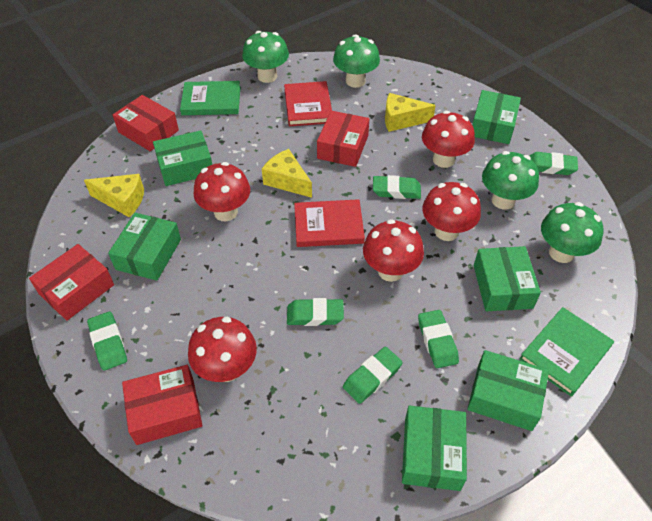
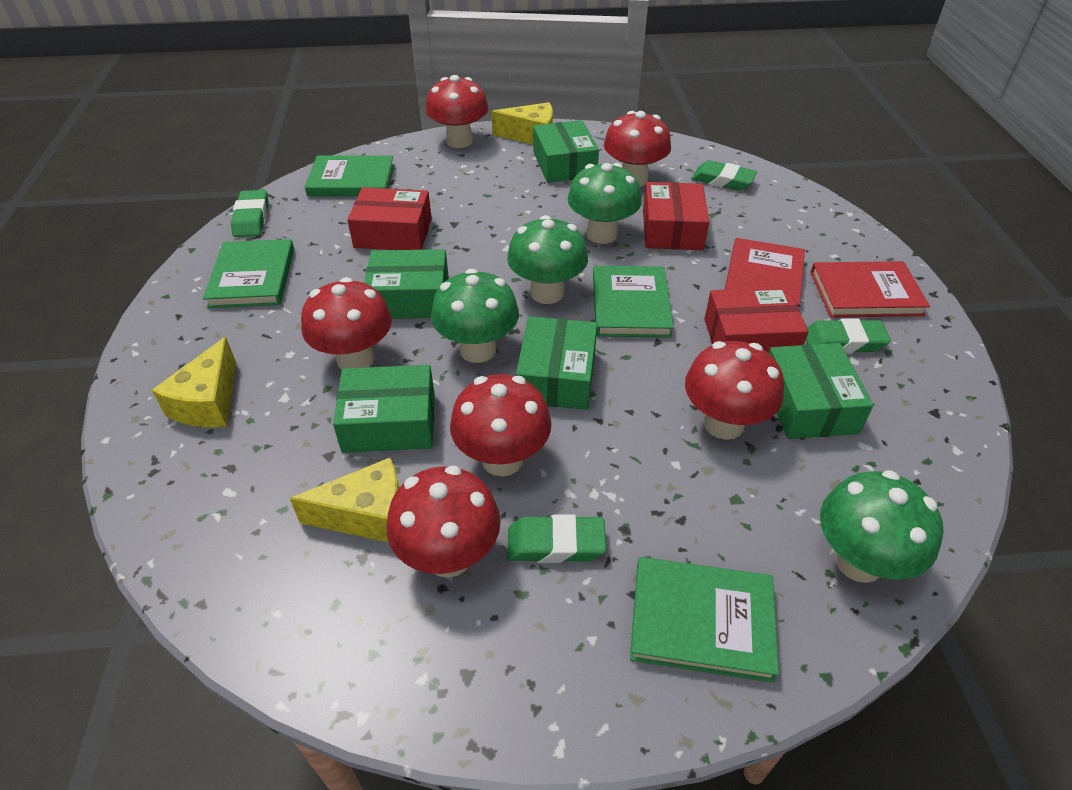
green book: [180,81,241,115] [519,307,614,396] = 2 -> [203,239,294,308] [305,155,395,197] [593,266,674,338] [630,557,779,683] = 4
green box: [108,213,181,281] [153,130,212,186] [402,405,467,491] [467,350,549,431] [472,90,521,144] [474,246,541,311] = 6 -> [333,365,435,453] [364,249,449,319] [516,316,597,410] [533,120,599,183] [769,343,873,439] = 5
green eraser: [87,311,127,371] [287,298,344,326] [343,347,403,404] [373,175,421,199] [418,310,459,368] [529,152,578,175] = 6 -> [231,190,269,237] [507,514,606,563] [691,160,757,191] [806,318,891,353] = 4
red box: [29,244,114,321] [113,95,179,151] [122,365,203,445] [317,111,369,167] = 4 -> [347,187,432,250] [643,182,709,250] [704,287,809,353] = 3
red mushroom: [188,317,257,382] [193,162,250,221] [363,219,424,282] [422,111,475,168] [423,182,481,241] = 5 -> [301,277,392,370] [387,466,501,578] [426,75,489,148] [450,374,552,476] [604,111,671,187] [685,341,784,440] = 6

